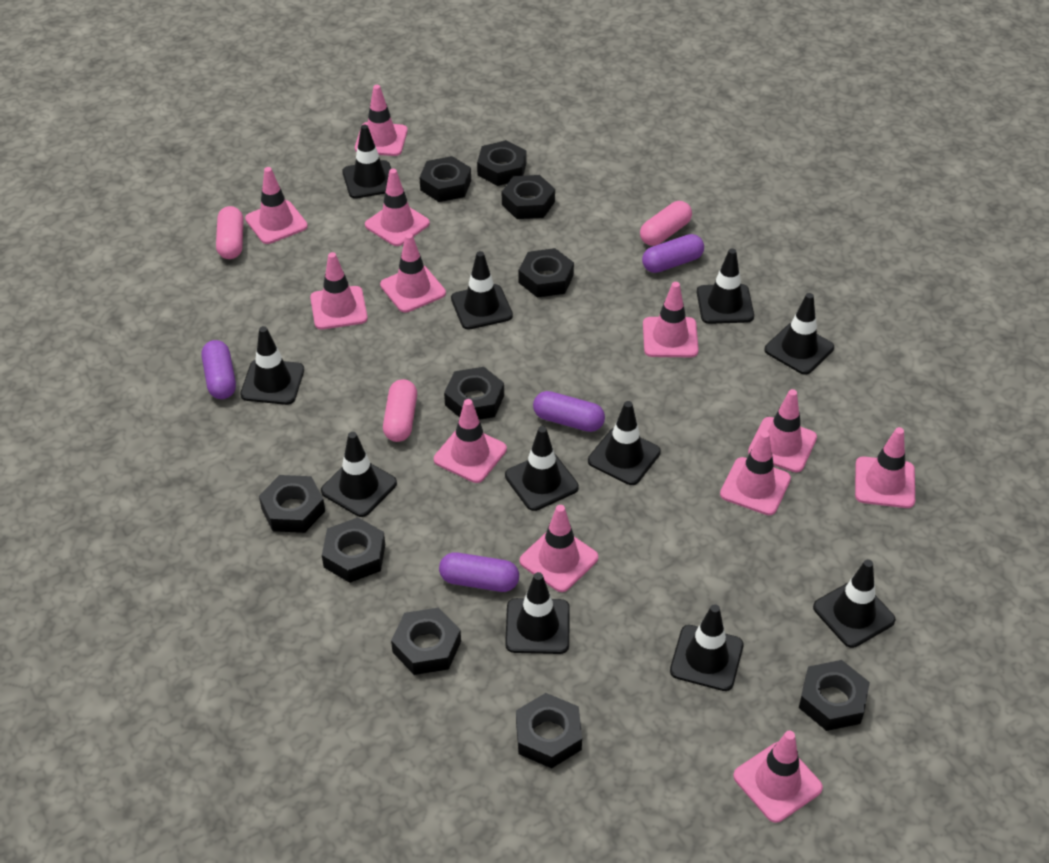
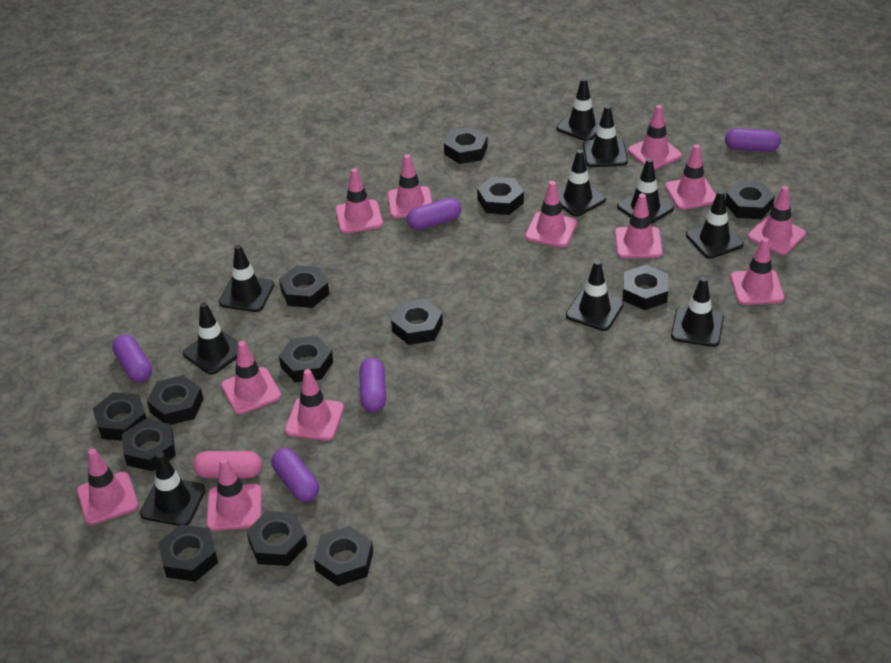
black nut: [259,475,325,533] [322,517,385,583] [391,607,461,675] [419,156,471,202] [444,367,504,420] [477,140,526,186] [502,175,555,219] [516,693,582,768] [519,248,574,298] [799,660,870,731] = 10 -> [92,392,147,441] [122,419,176,471] [147,375,204,425] [158,524,218,582] [246,511,307,566] [279,265,329,308] [279,336,333,382] [314,526,373,586] [391,299,443,345] [444,127,488,164] [477,176,524,215] [623,265,668,310] [725,181,775,219] = 13
black traffic cone: [240,326,304,405] [321,432,397,517] [342,125,391,199] [451,251,513,330] [505,426,579,511] [505,572,570,654] [588,401,661,485] [670,604,744,691] [697,248,754,324] [765,293,834,375] [813,560,896,648] = 11 -> [140,452,206,526] [183,302,239,375] [219,245,274,312] [556,78,601,141] [557,150,606,217] [566,260,624,331] [583,105,628,167] [617,158,674,224] [671,277,724,347] [686,190,744,259] = 10
pink capsule: [216,206,244,259] [383,379,417,442] [640,201,692,246] = 3 -> [193,451,262,478] = 1
purple capsule: [202,340,236,399] [439,552,519,592] [533,391,605,432] [642,234,704,273] = 4 -> [112,335,152,383] [271,448,319,502] [359,358,386,412] [407,198,461,230] [725,128,781,152] = 5

